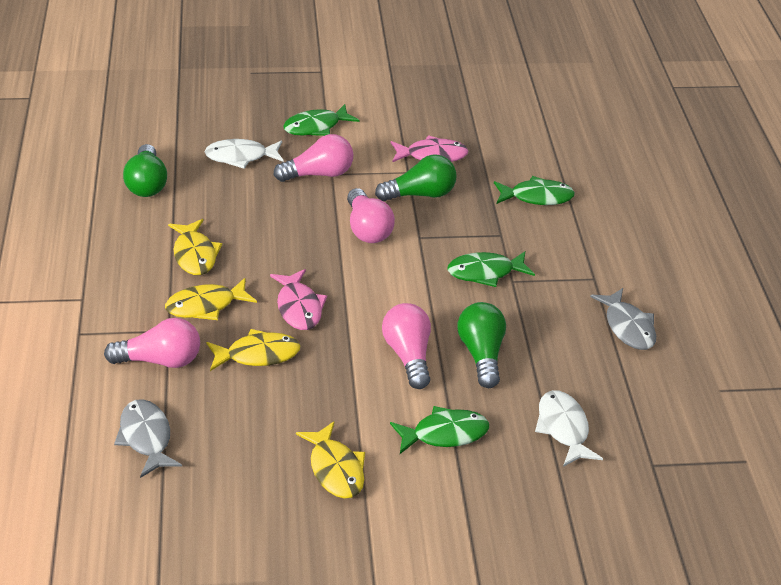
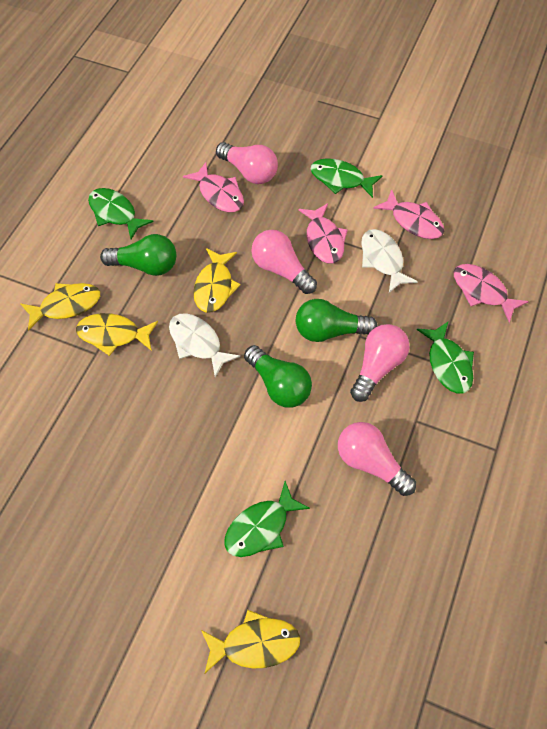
grey fish: [114,399,182,478] [590,288,656,350] = 2 -> none = 0
pink fish: [270,269,327,330] [391,135,468,162] = 2 -> [183,162,244,212] [298,203,348,263] [373,190,444,239] [454,264,529,323] = 4

